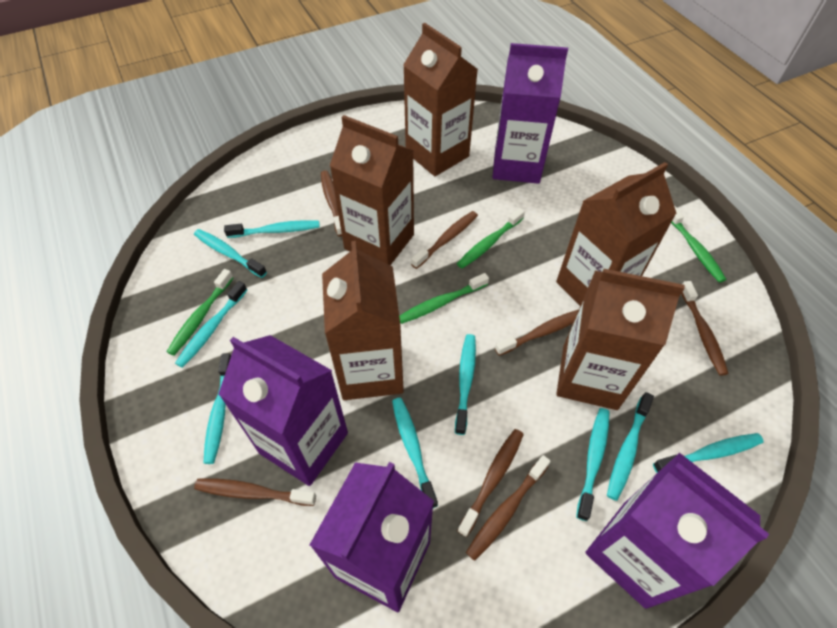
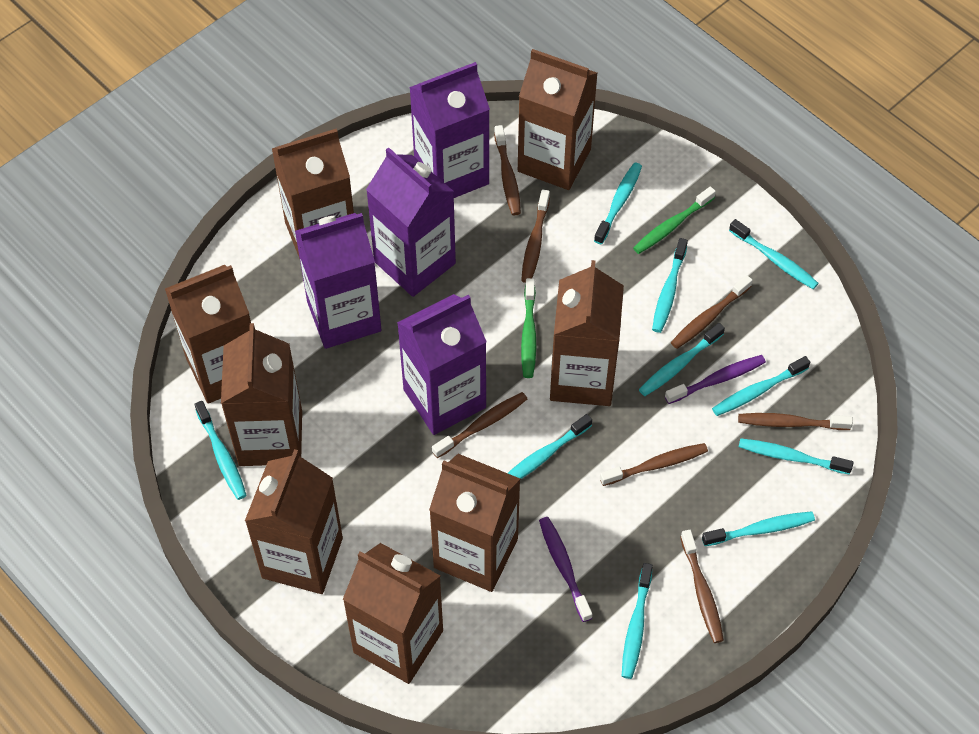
brown carton: [322,241,404,400] [330,115,414,265] [403,23,478,176] [556,162,677,306] [556,269,685,410] = 5 -> [165,265,251,404] [221,323,302,466] [245,449,343,594] [272,129,354,259] [343,543,443,684] [429,454,520,592] [518,49,598,190] [550,260,624,406] = 8
green toothbrush: [167,269,234,356] [399,273,489,324] [457,208,525,269] [671,206,726,283] = 4 -> [521,278,536,378] [633,186,716,254] = 2
purple toothbrush: none = 0 -> [539,517,592,622] [665,355,766,404] = 2
turquoise toothbrush: [175,281,247,368] [194,229,267,278] [203,353,231,464] [224,220,320,238] [392,397,438,508] [455,334,476,435] [576,408,610,521] [607,392,654,501] [653,433,764,473] = 9 -> [194,401,247,500] [508,414,592,480] [594,163,642,245] [622,563,653,679] [639,323,725,396] [652,238,688,333] [702,511,815,546] [712,356,810,416] [729,219,819,289] [739,438,854,475] = 10

